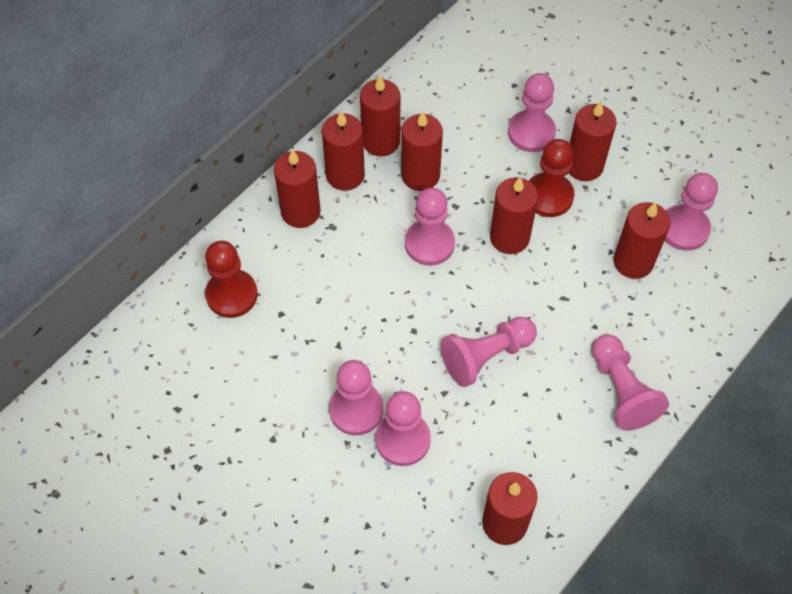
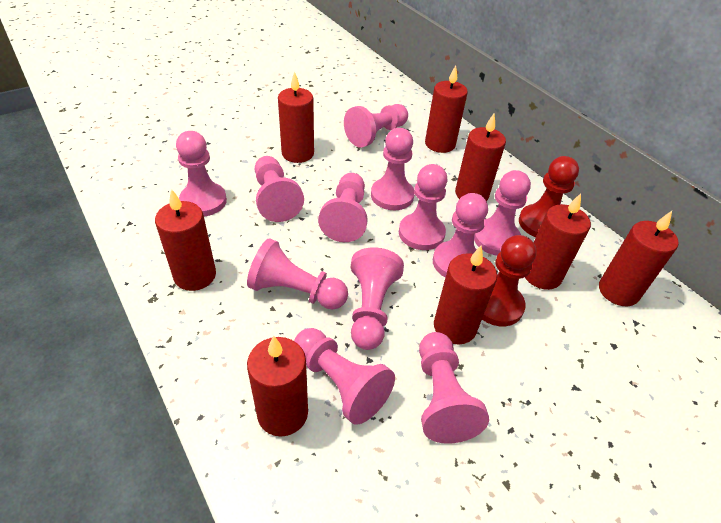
pink pawn: [329,360,383,435] [375,391,431,466] [405,188,455,266] [440,317,537,387] [508,73,556,152] [592,334,669,431] [665,173,718,251] = 7 -> [176,131,227,217] [247,238,348,310] [255,156,304,222] [294,328,395,425] [318,173,368,242] [344,104,408,148] [351,247,404,350] [371,128,415,210] [399,164,448,250] [419,332,489,444] [433,193,488,277] [474,170,531,256] = 12

